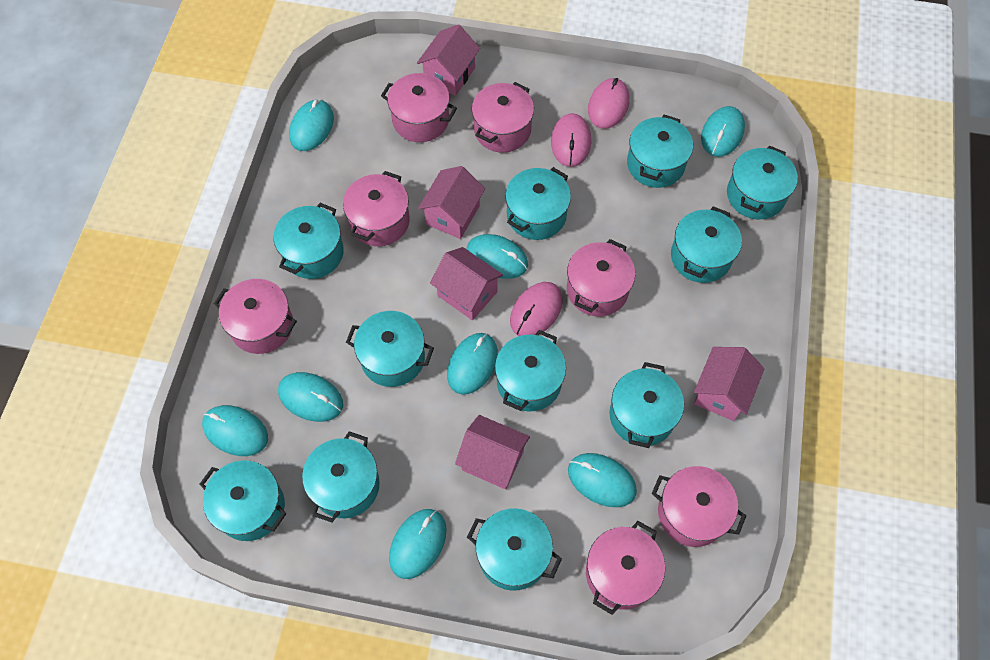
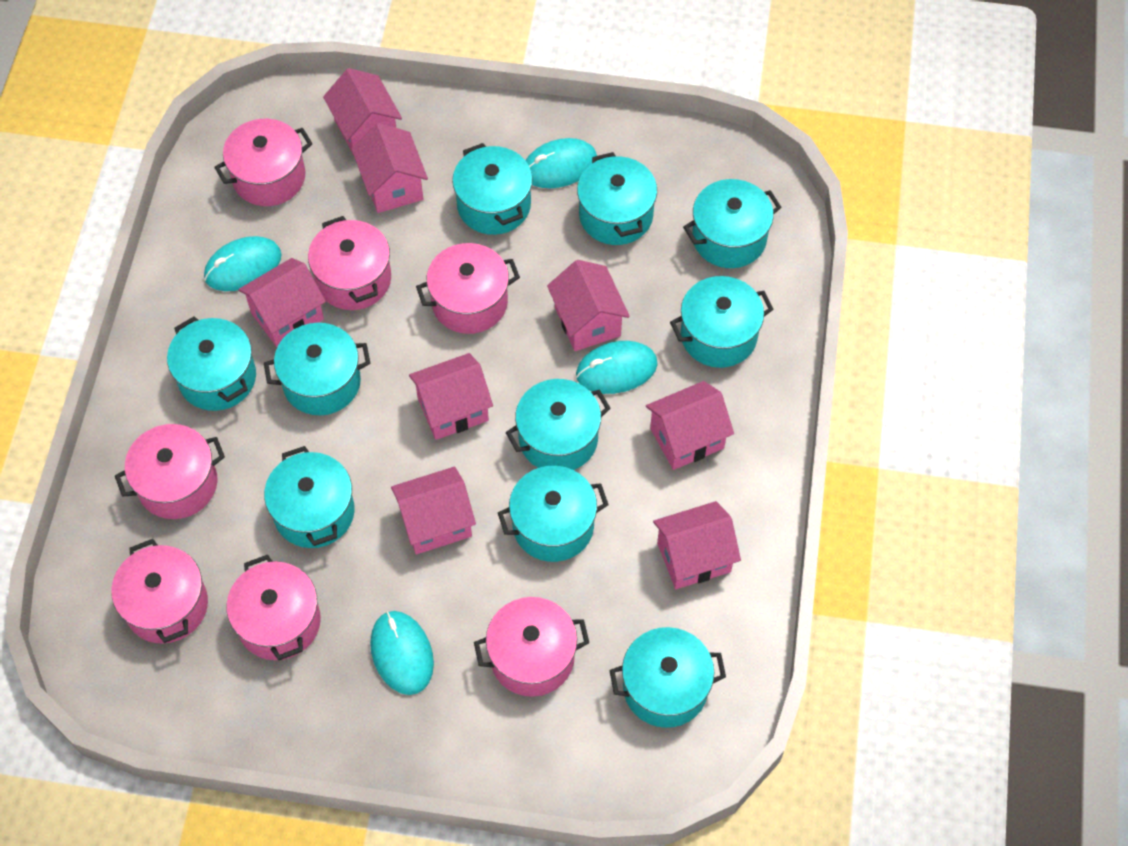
pink house: [417,24,480,96] [418,166,485,239] [430,247,503,320] [455,415,530,489] [694,347,764,421] = 5 -> [238,258,326,347] [323,68,402,153] [352,123,428,213] [391,467,476,554] [409,353,493,440] [547,260,630,351] [646,381,734,470] [653,501,741,589] = 8
pink mouse: [510,282,563,336] [551,113,591,167] [588,78,630,129] = 3 -> none = 0
turquoise mouse: [202,405,268,456] [278,372,343,422] [289,100,334,151] [389,509,447,579] [447,333,498,395] [467,234,528,279] [568,453,637,507] [701,106,745,157] = 8 -> [204,236,282,291] [370,611,434,695] [525,138,597,188] [576,341,658,394] = 4
turquoise pot: [200,460,286,541] [274,203,344,279] [302,431,380,523] [346,311,434,387] [467,508,562,591] [495,330,566,412] [505,167,571,240] [609,362,684,448] [627,115,693,188] [671,206,742,283] [727,146,798,219] = 11 -> [167,316,256,411] [264,323,371,415] [264,446,355,548] [452,143,533,235] [498,466,609,562] [505,379,611,470] [577,152,657,245] [610,627,726,728] [670,276,774,368] [683,179,781,268] = 10

